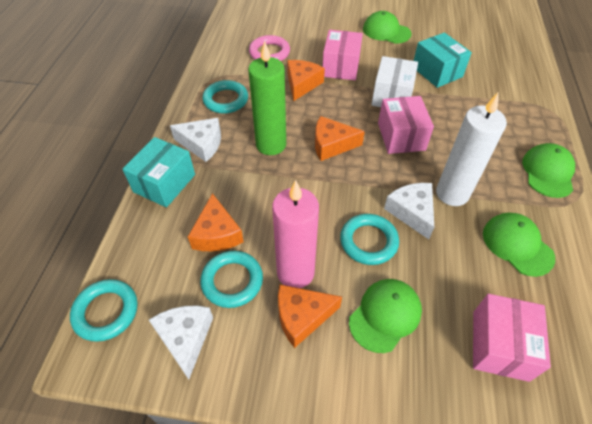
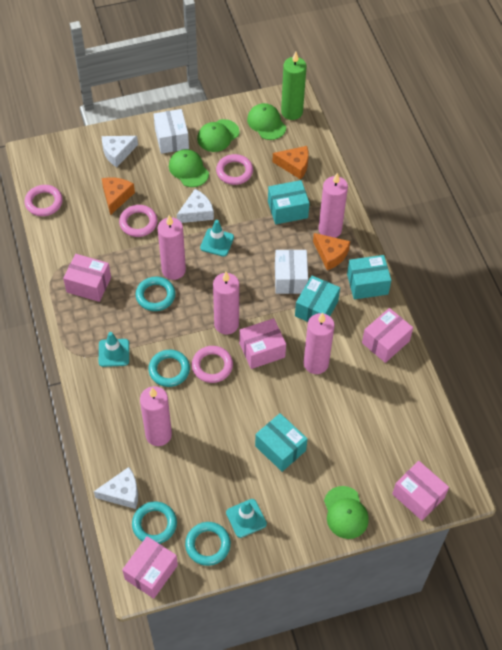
orange cheese: [188,193,244,251] [278,284,342,348] [287,60,325,101] [315,116,365,161] = 4 -> [102,177,135,215] [272,146,309,180] [313,233,350,270] = 3
pink box: [322,30,363,80] [378,96,434,154] [473,294,551,382] = 3 -> [63,254,111,302] [122,536,178,599] [239,318,286,369] [362,308,413,363] [392,461,449,521] = 5
pink candle: [272,180,319,288] = 1 -> [140,386,172,446] [158,215,186,280] [213,272,239,335] [304,313,335,374] [319,173,348,238] = 5
pink ring: [249,35,290,61] = 1 -> [24,185,63,216] [119,205,157,237] [192,346,233,383] [216,154,253,185] = 4
turquoise box: [122,137,195,207] [414,33,472,88] = 2 -> [255,413,308,472] [268,180,310,225] [295,276,340,322] [347,255,391,299] = 4
turquoise traffic cone: none = 0 -> [99,332,129,367] [200,220,234,257] [226,499,267,538] = 3
white box: [371,56,418,107] = 1 -> [154,109,189,154] [275,250,308,294] = 2
white candle: [436,92,507,206] = 1 -> none = 0

